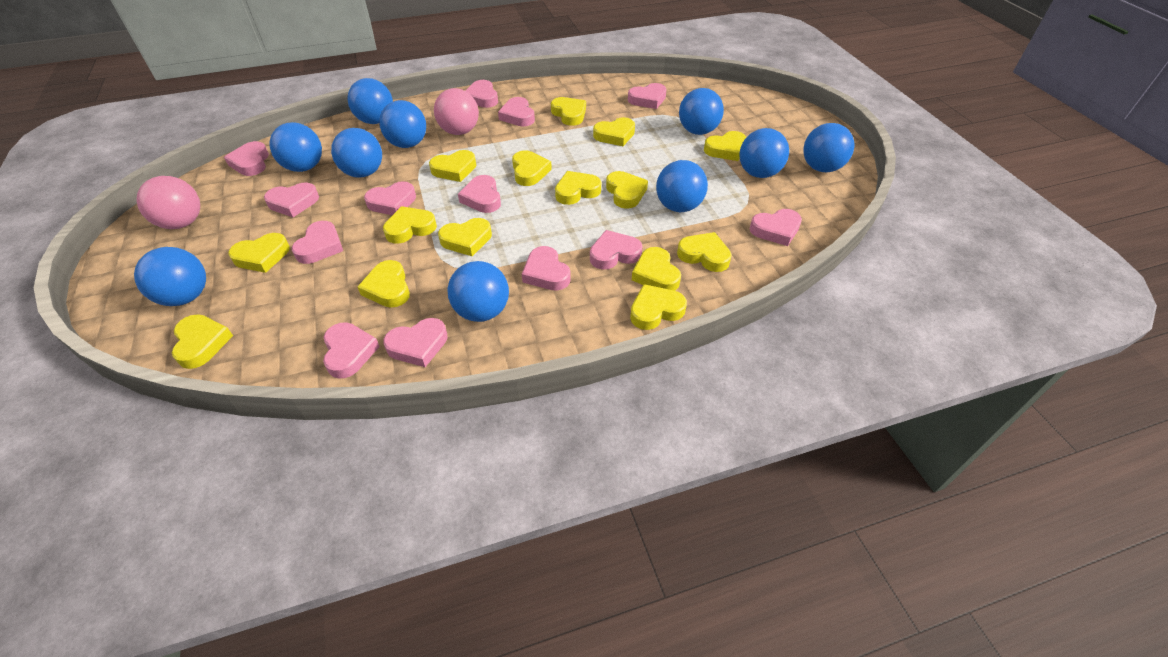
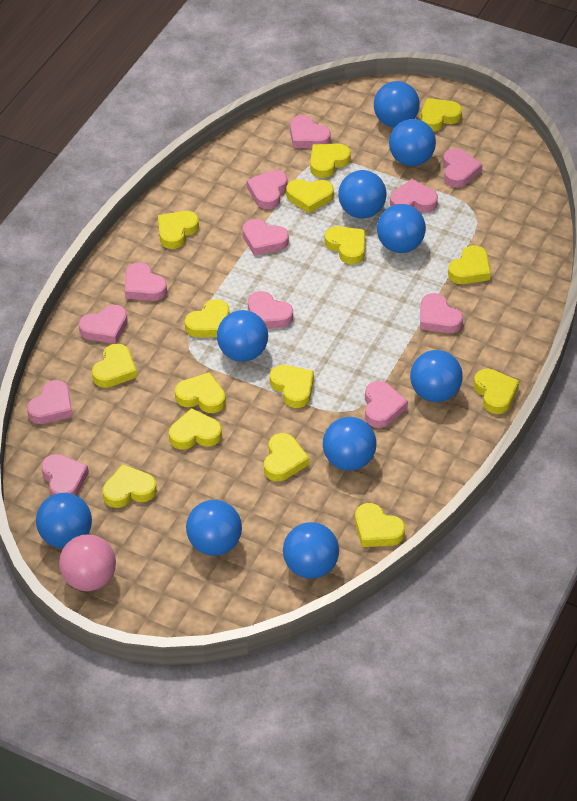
pink ball: [136,176,200,229] [434,88,479,135] = 2 -> [59,534,116,591] = 1
pink heart: [224,141,269,176] [264,183,319,217] [292,221,343,264] [323,322,380,379] [364,181,416,215] [383,318,448,367] [458,175,501,213] [465,80,498,108] [498,97,535,127] [522,246,571,291] [590,230,643,270] [628,83,667,109] [750,209,802,246] = 13 -> [27,380,73,424] [41,454,89,496] [79,305,128,344] [125,262,167,301] [242,219,289,256] [247,170,287,209] [248,291,293,329] [290,115,331,148] [365,381,408,428] [390,179,438,213] [420,293,463,333] [443,148,482,188] = 12

